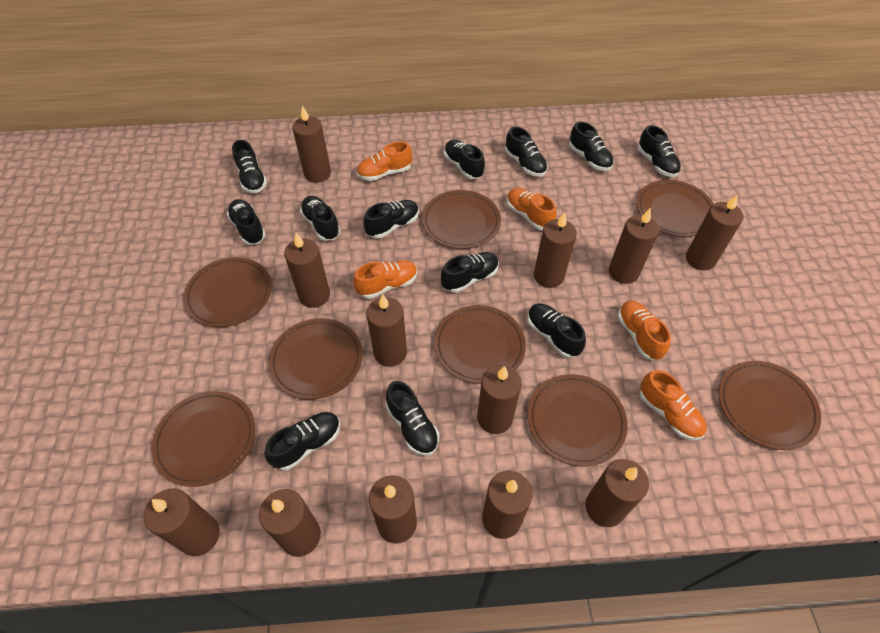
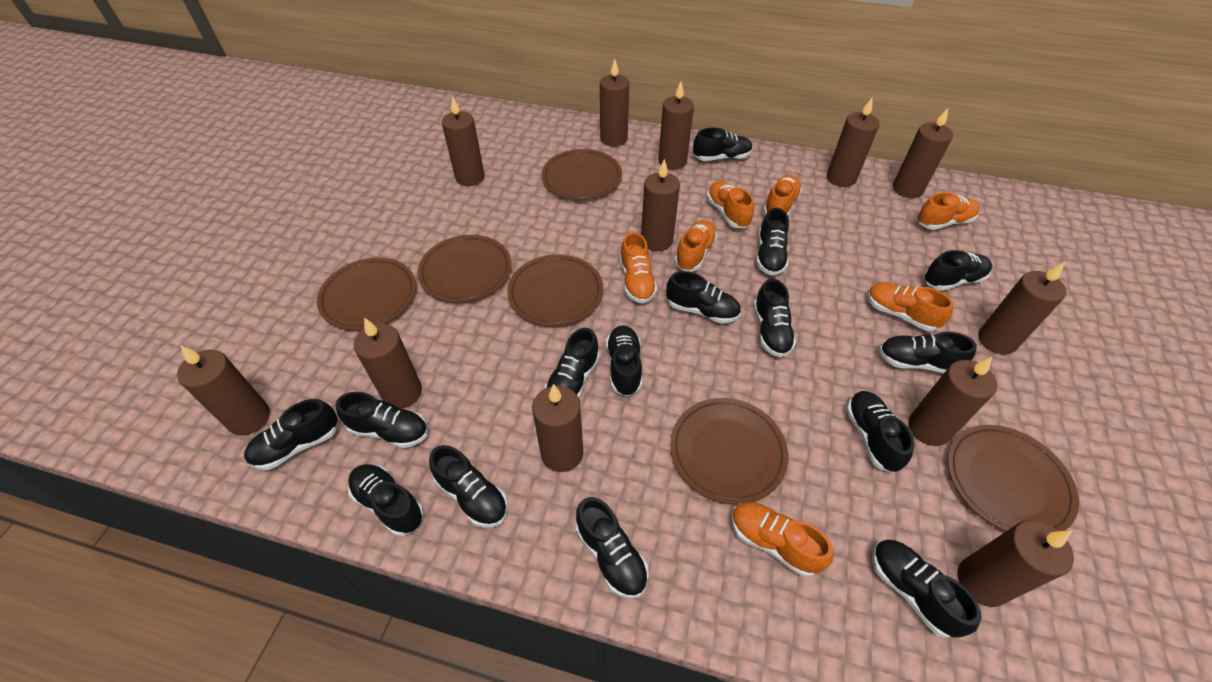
black shoe: [227,199,266,245] [232,140,267,193] [264,412,340,470] [300,196,341,241] [363,200,419,238] [386,381,439,456] [441,252,499,293] [444,139,485,179] [505,126,548,177] [527,304,586,358] [569,122,614,171] [638,125,681,177] = 12 -> [244,399,338,470] [336,392,428,448] [348,464,424,536] [429,445,508,528] [545,328,600,398] [576,497,649,599] [606,325,642,396] [666,271,741,323] [693,128,753,161] [753,278,796,357] [756,208,789,275] [846,391,914,473] [872,540,981,638] [879,332,977,373] [924,250,992,291] = 15
brown plate: [152,391,255,487] [184,257,272,327] [269,318,362,400] [422,190,501,249] [434,305,526,384] [528,374,628,466] [636,180,714,237] [719,361,821,450] = 8 -> [317,258,416,330] [417,235,512,303] [507,254,603,327] [541,149,622,200] [670,398,789,504] [947,425,1079,532] = 6
orange shoe: [353,260,417,299] [357,141,412,181] [506,188,557,230] [617,301,671,360] [639,370,707,440] = 5 -> [620,232,657,303] [675,220,717,271] [707,181,754,228] [731,502,833,577] [763,175,802,216] [867,282,954,331] [917,192,980,230] = 7

